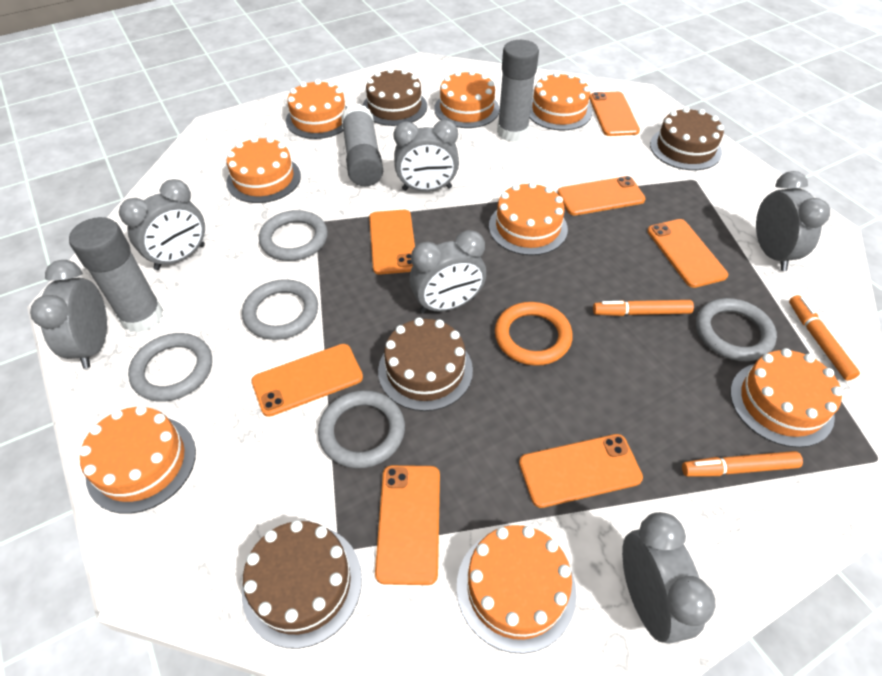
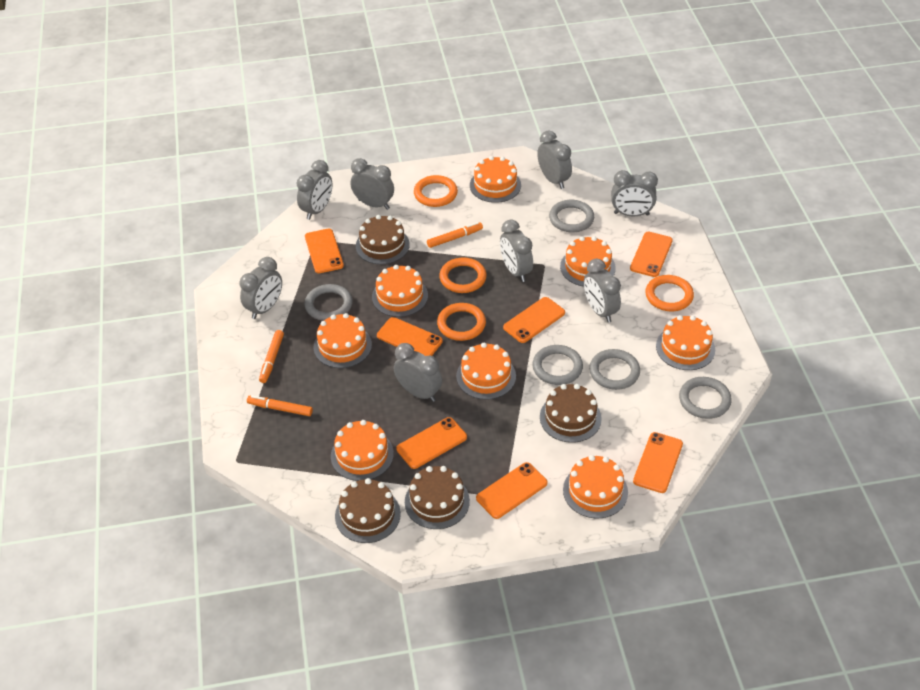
grey clock: [30,260,107,369] [119,179,205,270] [393,120,459,191] [409,230,486,313] [622,512,715,644] [756,171,830,271] = 6 -> [240,257,282,319] [297,160,332,220] [350,158,394,210] [394,343,442,402] [500,220,533,282] [537,131,572,189] [584,259,621,323] [611,170,658,216] = 8
grey glue stick: [69,217,163,333] [341,104,383,186] [497,40,539,142] = 3 -> none = 0
orange ring: [495,302,573,366] = 1 -> [414,175,458,207] [437,303,486,341] [439,258,487,293] [645,275,694,311] = 4

